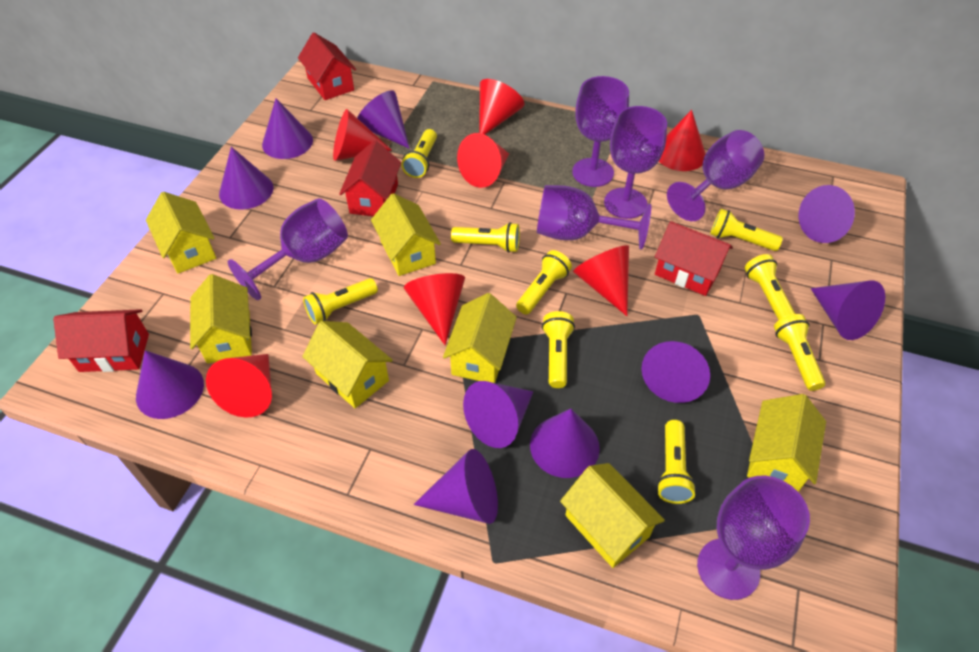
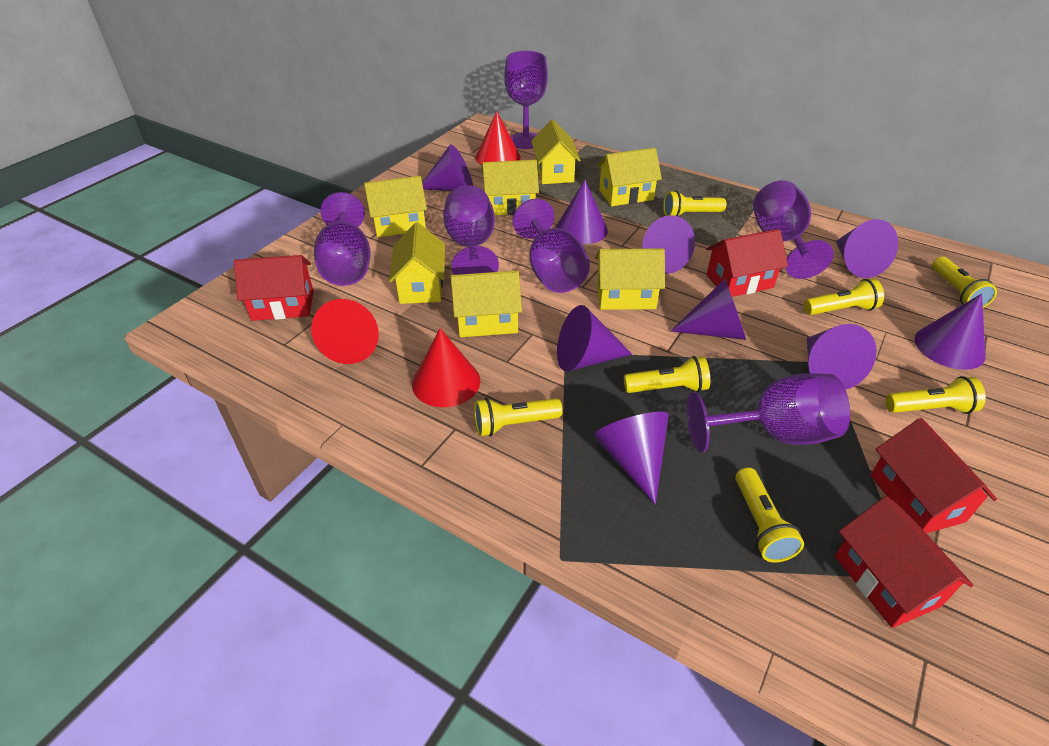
purple cone: [136,350,204,419] [219,147,273,210] [262,99,313,159] [357,90,409,148] [413,449,498,524] [463,381,533,448] [530,409,600,478] [641,341,710,403] [799,185,855,243] [811,280,885,340] = 10 -> [422,144,473,191] [555,180,608,244] [557,305,632,371] [593,412,669,505] [642,215,695,274] [671,279,746,340] [807,324,877,390] [836,219,898,278] [914,294,986,370] = 9
red cone: [206,354,272,418] [333,109,392,161] [404,273,465,345] [457,133,509,188] [479,79,524,134] [573,245,629,316] [659,110,706,171] = 7 -> [311,299,379,364] [412,328,481,407] [476,111,521,165] = 3
yellow flashlight: [303,278,378,325] [401,129,437,178] [451,222,520,253] [516,250,572,315] [542,311,575,388] [657,420,696,504] [710,209,783,251] [745,254,795,320] [774,314,825,391] = 9 -> [474,398,563,436] [624,356,710,393] [663,191,727,216] [735,467,804,562] [804,279,884,315] [885,376,986,414] [932,257,997,308] = 7

